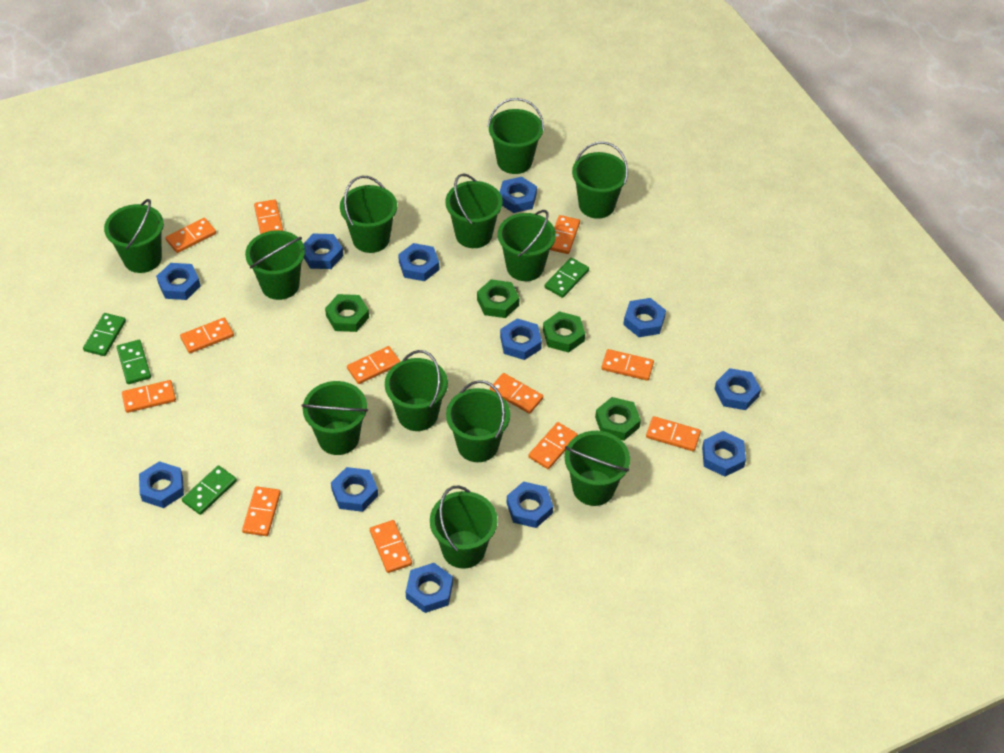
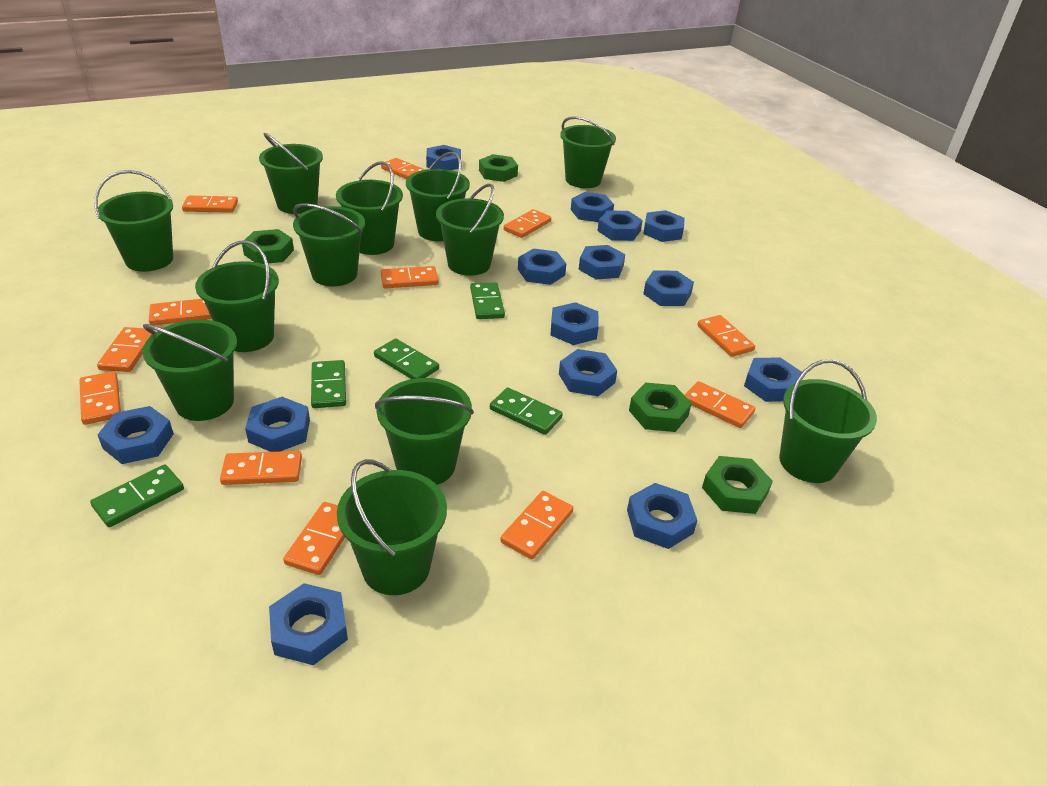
blue nut: [139,461,184,508] [156,263,201,300] [303,234,343,269] [331,467,378,512] [398,243,439,281] [406,563,453,613] [500,177,537,213] [500,318,542,360] [507,481,553,528] [623,298,666,337] [702,431,746,477] [715,368,761,410] = 12 -> [98,406,174,464] [245,397,310,452] [269,583,348,665] [426,145,461,170] [518,248,567,285] [550,302,599,345] [559,349,617,396] [571,192,614,222] [579,245,625,280] [597,210,643,241] [627,483,697,549] [643,210,685,242] [643,271,694,306] [744,357,802,402] = 14
green domino: [83,313,126,356] [117,340,151,384] [182,465,237,515] [545,258,589,298] = 4 -> [90,464,184,527] [311,360,346,408] [374,338,439,379] [470,282,505,319] [490,388,563,435] = 5

